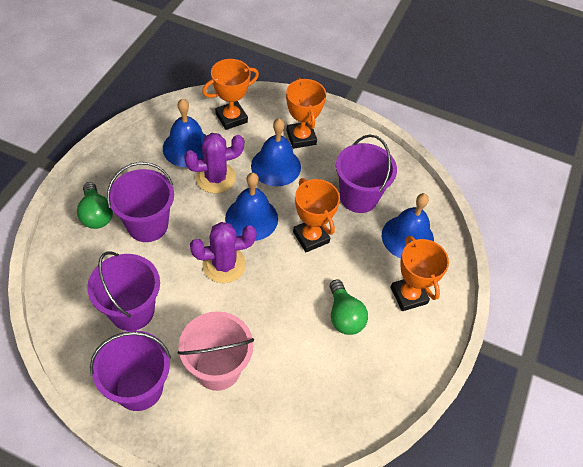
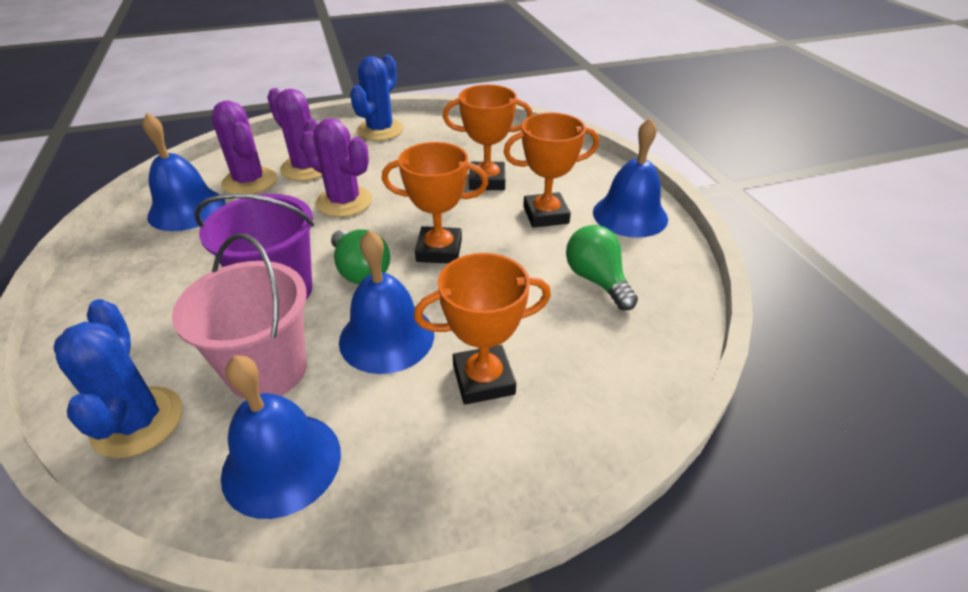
blue cactus: none = 0 -> [53,299,182,458] [350,55,404,141] = 2
purple bucket: [87,251,160,331] [90,330,171,411] [107,162,174,242] [336,134,397,213] = 4 -> [195,193,314,300] = 1
purple cactus: [184,133,244,193] [190,222,257,283] = 2 -> [212,101,277,194] [267,88,322,181] [301,118,372,217] = 3

